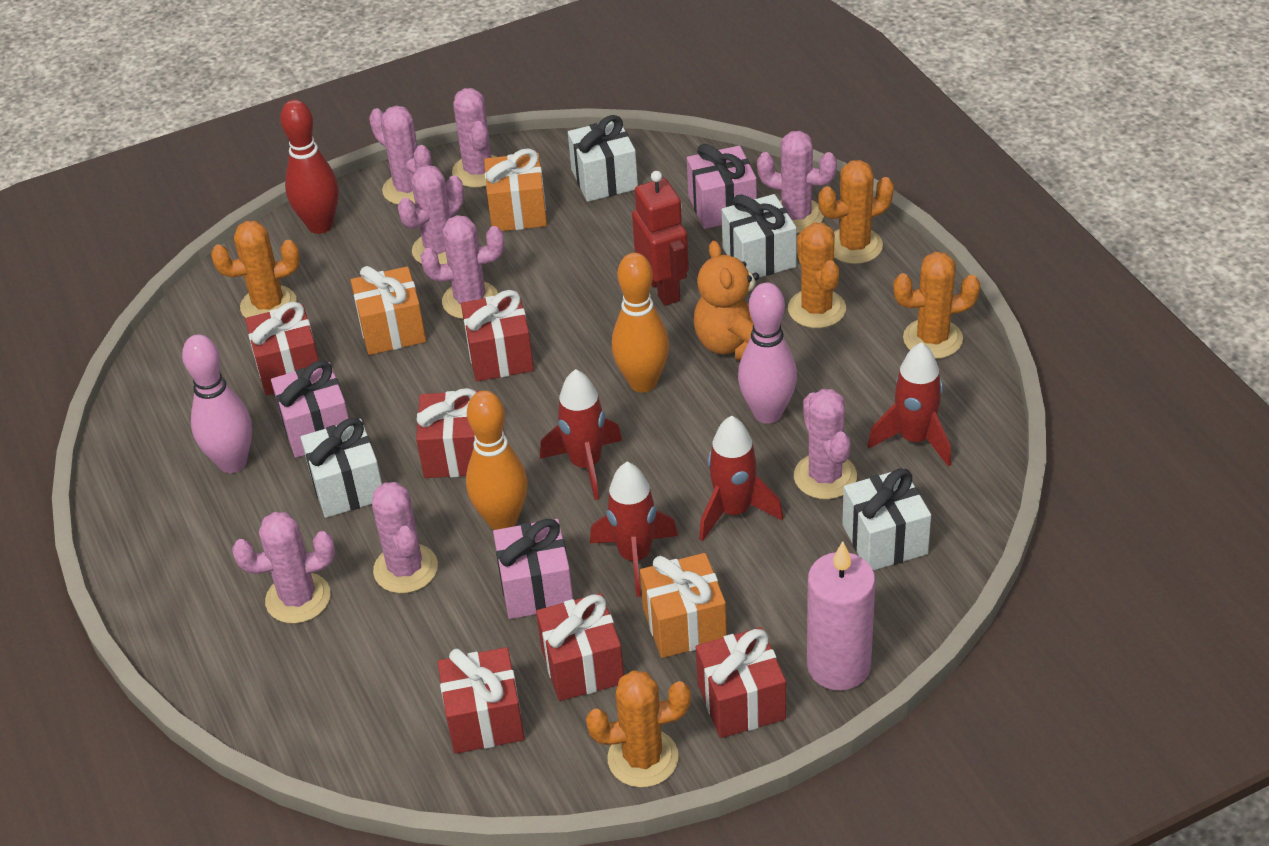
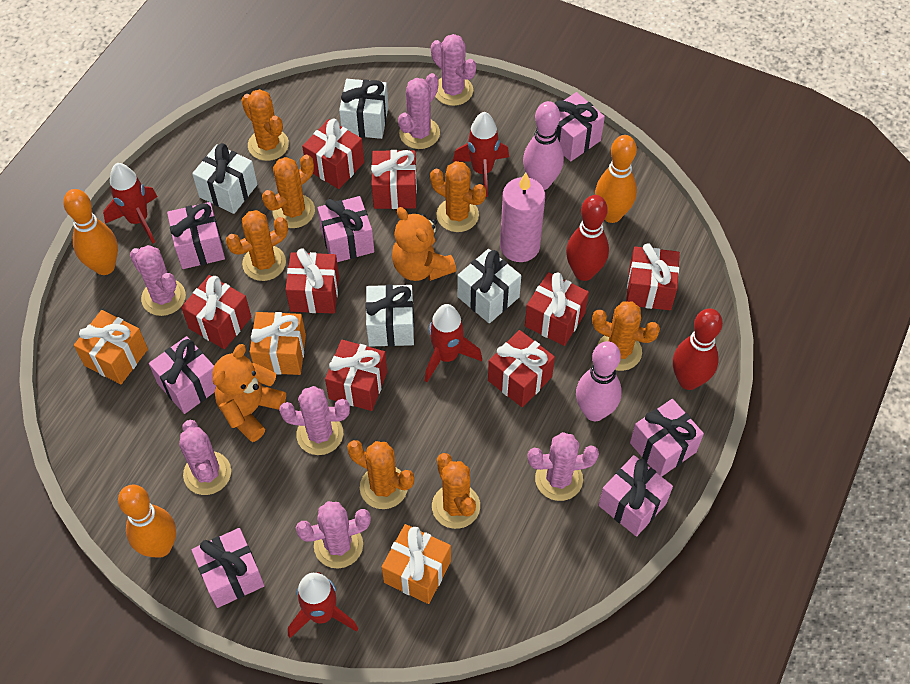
orange bowling pin: [466,391,528,530] [612,253,669,392] = 2 -> [63,189,118,275] [118,485,176,558] [595,135,637,223] = 3
orange cactus: [211,221,300,318] [586,670,691,788] [788,223,846,328] [818,160,894,264] [893,251,980,359] = 5 -> [226,210,288,281] [241,89,289,161] [262,155,315,228] [347,440,414,509] [430,161,486,232] [432,453,480,529] [592,301,660,371] = 7
orange teddy bear: [694,240,759,360] = 1 -> [213,344,286,442] [392,207,456,281] = 2
pink cactus: [232,512,335,624] [369,105,432,205] [372,482,438,593] [398,165,464,264] [421,215,504,319] [452,88,497,188] [757,131,837,233] [794,389,857,499] = 8 -> [130,245,186,316] [179,420,231,495] [279,386,350,455] [296,501,371,569] [398,73,440,149] [431,34,476,106] [527,432,599,501] = 7
pink gift: [271,361,349,458] [493,519,573,619] [687,144,757,229] = 3 -> [149,336,216,414] [167,202,225,269] [191,528,265,608] [317,196,374,262] [555,92,605,162] [598,455,673,537] [630,399,704,477] = 7
red bowling pin: [280,99,339,234] = 1 -> [566,195,609,281] [673,308,723,390] = 2
red gift: [245,302,319,395] [416,388,479,478] [437,647,525,754] [461,290,534,381] [536,593,624,701] [696,627,786,738] = 6 -> [181,275,251,349] [285,249,339,314] [302,119,364,189] [325,340,387,411] [371,150,417,209] [488,330,555,407] [525,272,589,346] [626,243,680,310] = 8
red robot: [632,171,689,306] = 1 -> none = 0

